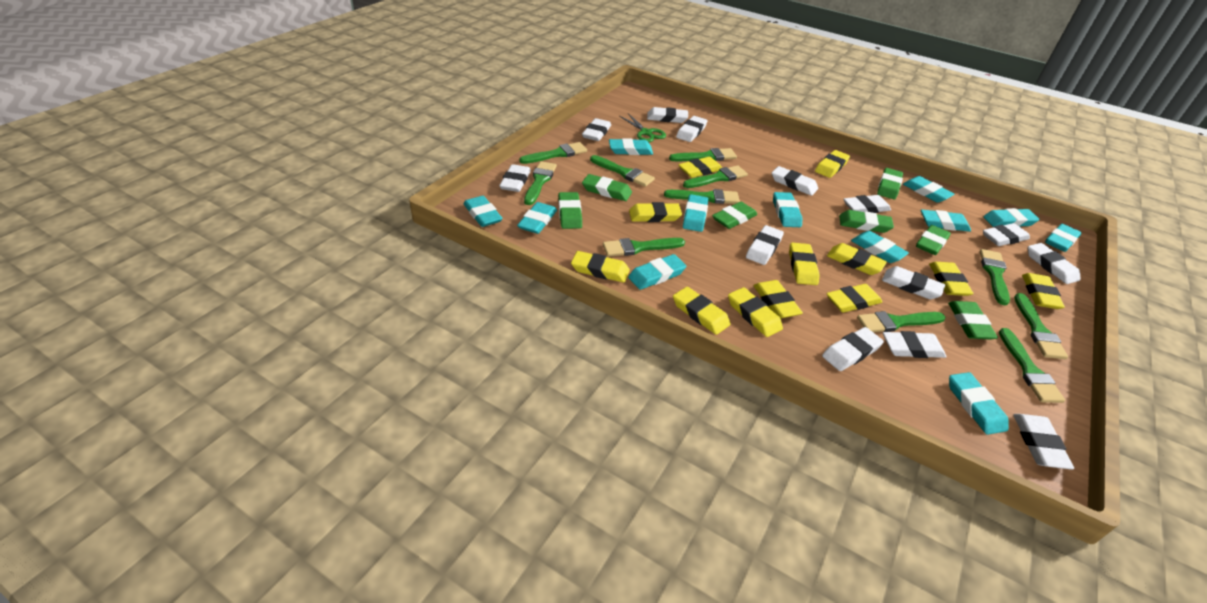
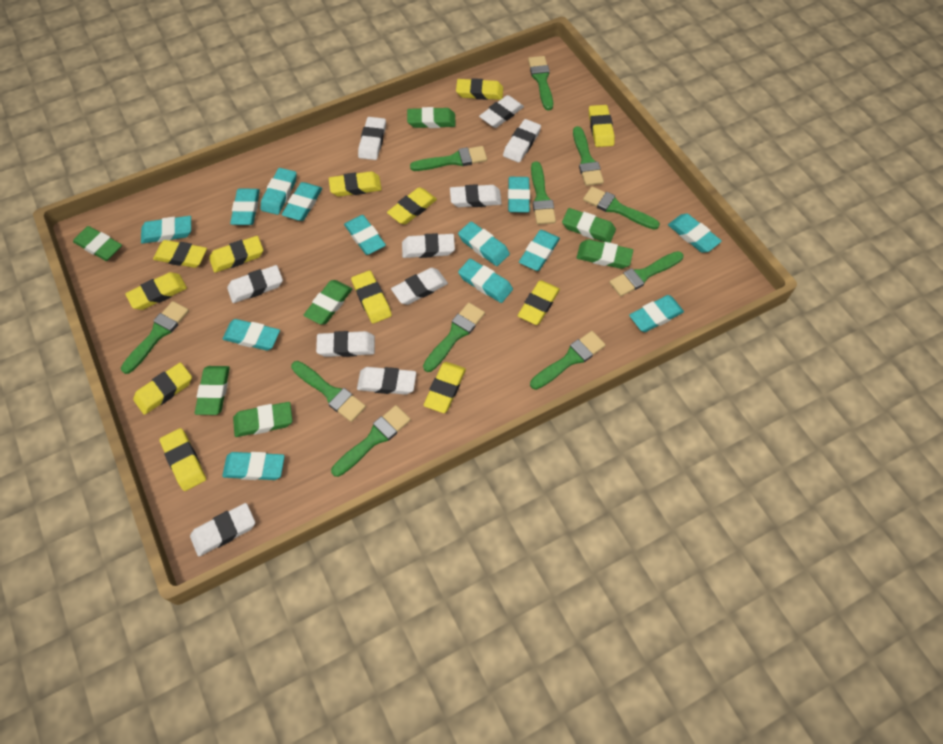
green scissors: [620,113,666,142] = 1 -> none = 0
turquoise eraser: [463,196,503,227] [517,202,557,234] [609,138,653,155] [628,254,686,290] [683,194,708,232] [773,192,803,227] [851,231,909,263] [903,176,955,203] [921,209,971,232] [949,372,1009,435] [983,208,1040,227] [1045,224,1081,252] = 12 -> [141,216,191,244] [222,452,285,480] [223,319,280,351] [230,189,260,225] [260,168,297,215] [282,182,322,221] [344,215,386,255] [458,221,510,266] [458,259,513,303] [508,177,530,213] [519,230,560,271] [629,295,684,332] [668,214,722,253] = 13
white eraser: [499,164,531,192] [582,118,611,141] [647,107,688,123] [676,116,708,142] [746,225,784,265] [772,166,818,196] [822,327,884,371] [843,195,891,213] [882,266,945,299] [883,331,946,358] [983,223,1030,246] [1013,414,1074,470] [1028,243,1081,284] = 13 -> [190,503,255,556] [227,265,283,303] [316,331,375,357] [357,367,416,395] [358,117,386,160] [391,268,448,305] [402,233,455,258] [450,184,502,207] [479,95,524,128] [503,119,541,163] = 10

